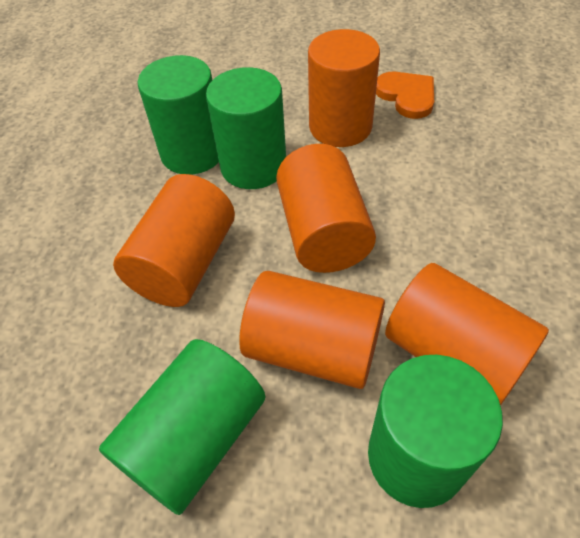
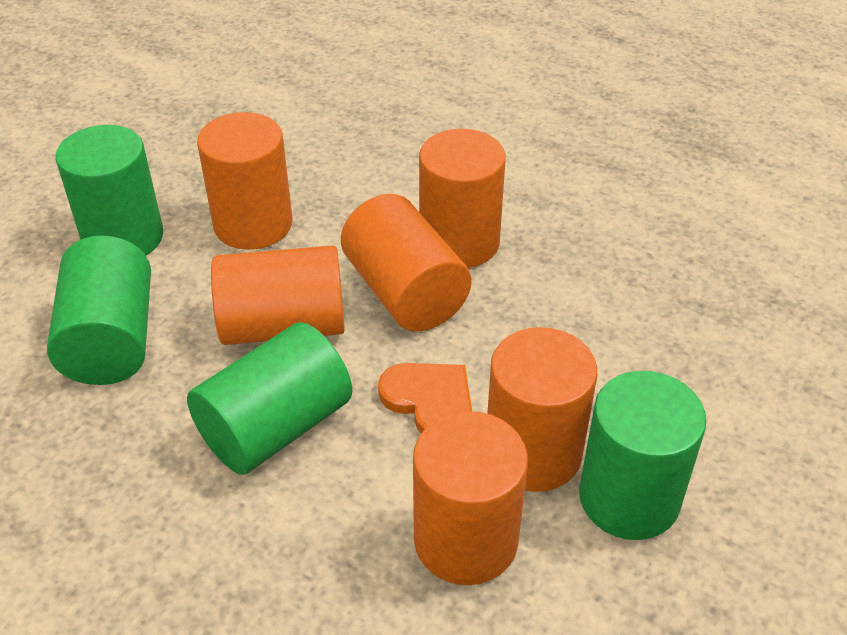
orange cylinder: [113,174,235,307] [239,271,385,389] [276,144,376,273] [308,29,380,147] [385,263,549,406] = 5 -> [197,112,292,250] [211,245,345,345] [341,194,472,332] [413,411,528,585] [419,129,506,268] [487,327,597,492] = 6

